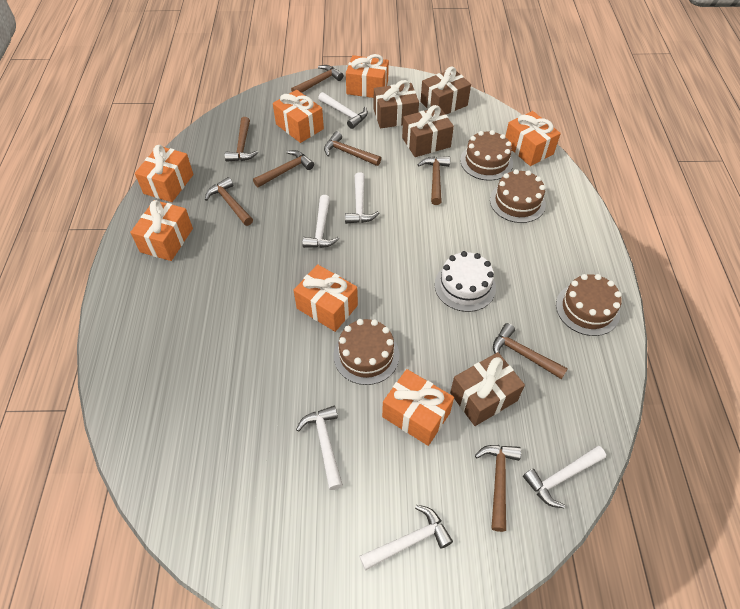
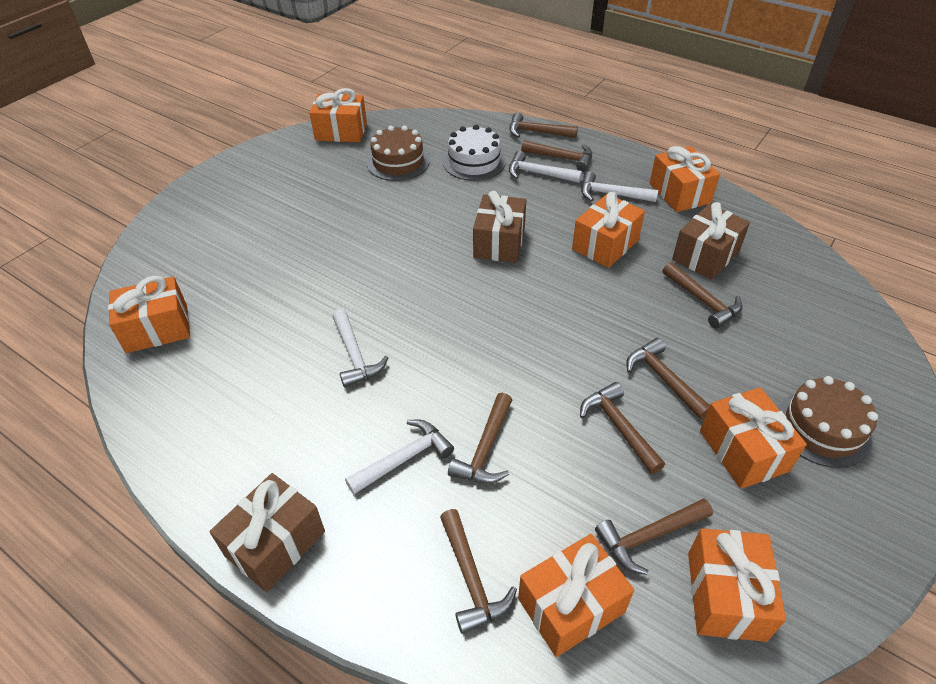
brown cake: [333,319,399,385] [460,130,513,181] [490,169,546,223] [556,274,622,336] = 4 -> [367,125,430,181] [778,376,878,468] = 2
brown gift: [374,80,419,128] [402,105,454,157] [420,66,471,114] [450,352,525,426] = 4 -> [209,473,325,592] [473,191,526,263] [672,202,750,280] = 3
white hammer: [296,406,343,490] [302,195,339,248] [318,92,368,129] [345,172,379,224] [359,505,453,571] [523,446,606,508] = 6 -> [332,309,388,388] [345,420,454,494] [509,151,582,183] [581,171,658,202] = 4

